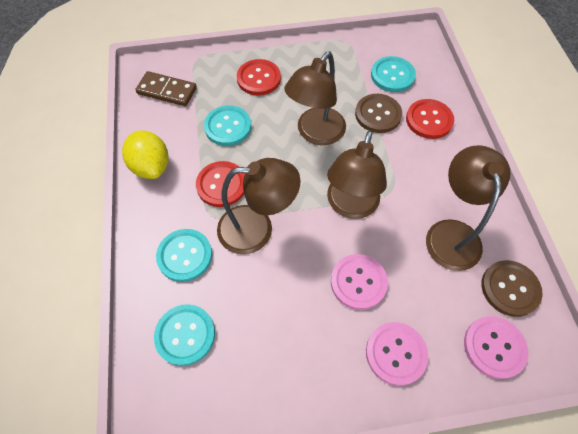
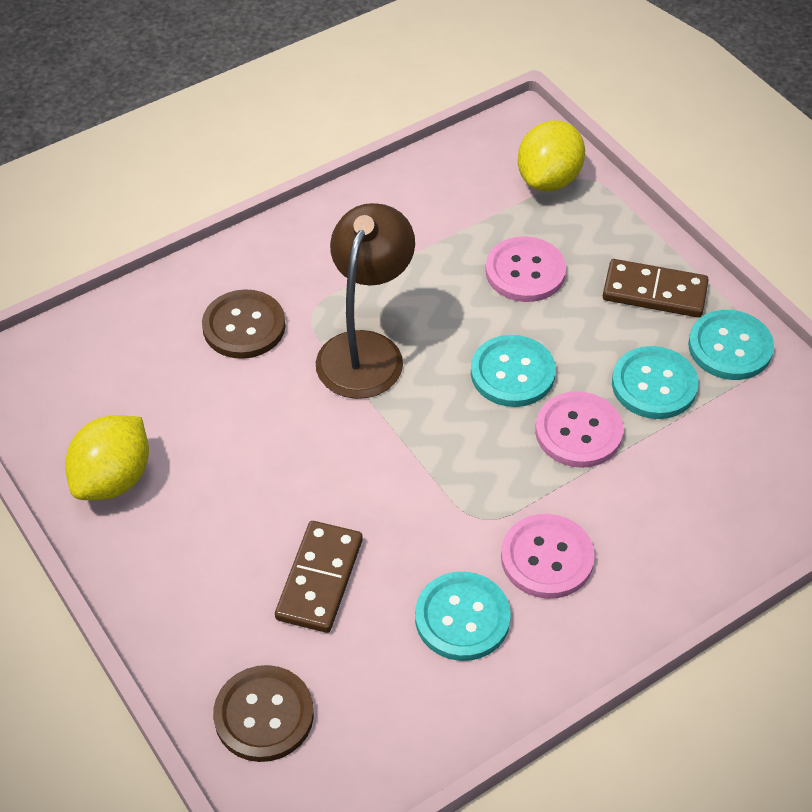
brown domino: [135,71,197,106] = 1 -> [275,521,363,633] [603,259,709,317] = 2
brown lamp: [217,158,300,254] [284,51,346,145] [327,130,387,219] [426,145,511,271] = 4 -> [316,203,415,399] = 1
red button: [196,161,245,207] [237,59,281,96] [406,99,454,139] = 3 -> none = 0
yellow lemon: [122,130,168,179] = 1 -> [65,415,149,500] [518,120,585,191] = 2

